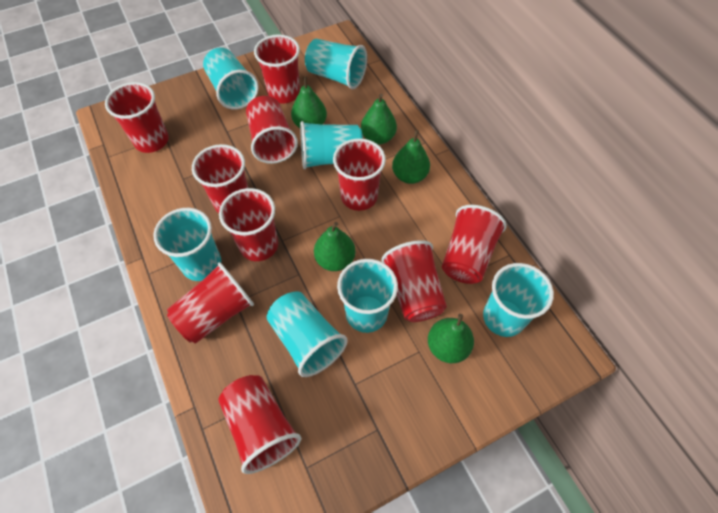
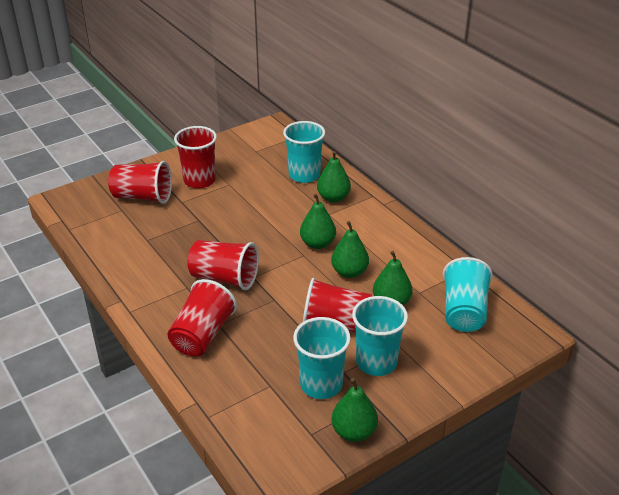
red cup: [105,82,169,153] [167,262,254,344] [192,144,248,213] [218,375,301,474] [219,188,278,261] [246,96,298,164] [254,34,300,104] [333,138,386,211] [381,240,447,322] [442,205,506,284] = 10 -> [108,161,172,204] [168,279,237,356] [174,126,217,188] [187,240,259,290] [303,278,372,333] = 5
turquoise cup: [153,208,221,281] [203,47,259,110] [267,291,348,377] [300,121,363,169] [305,39,367,89] [337,259,398,333] [483,263,554,337] = 7 -> [283,121,325,183] [293,317,351,399] [352,296,408,376] [443,257,493,332] = 4

